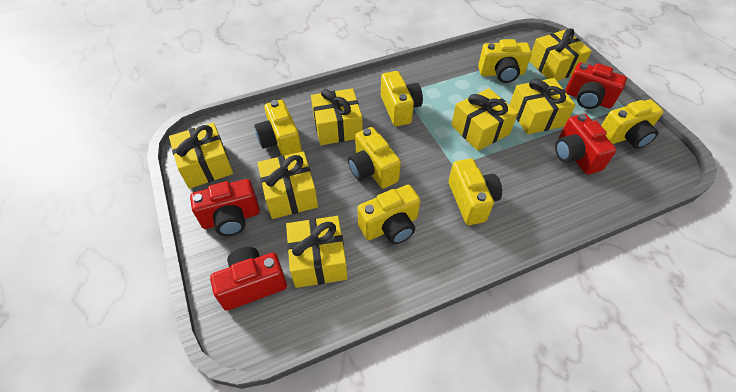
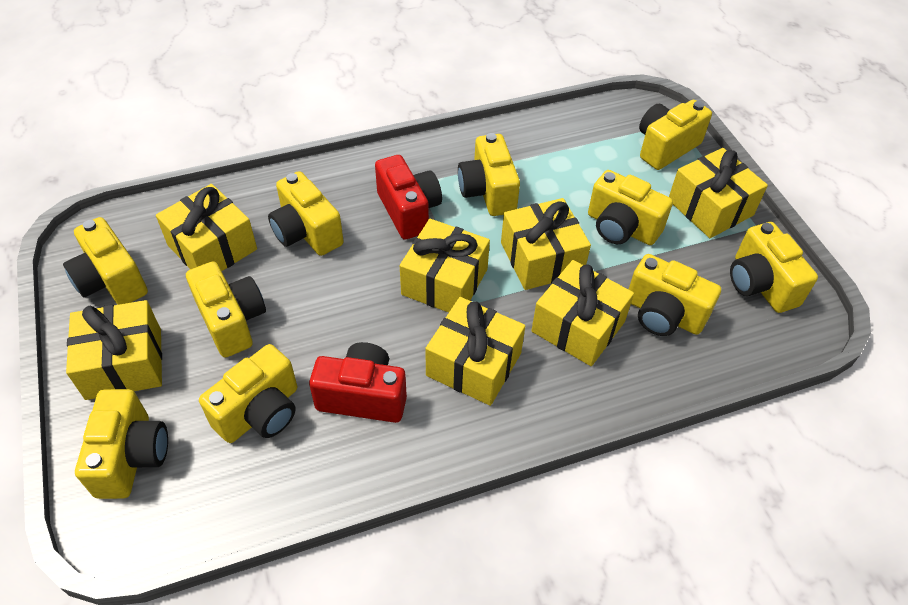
red camera: [190,179,260,236] [210,247,287,311] [555,114,617,175] [565,62,627,109] = 4 -> [309,342,407,423] [375,155,442,240] = 2
yellow camera: [254,100,302,156] [348,127,401,189] [358,185,420,244] [381,71,423,126] [449,159,502,225] [478,39,532,83] [601,100,663,149] = 7 -> [63,217,148,305] [75,389,168,499] [186,261,266,358] [199,344,297,443] [268,171,344,256] [458,133,520,216] [588,170,673,245] [628,254,721,336] [639,100,712,170] [730,222,818,313] = 10

